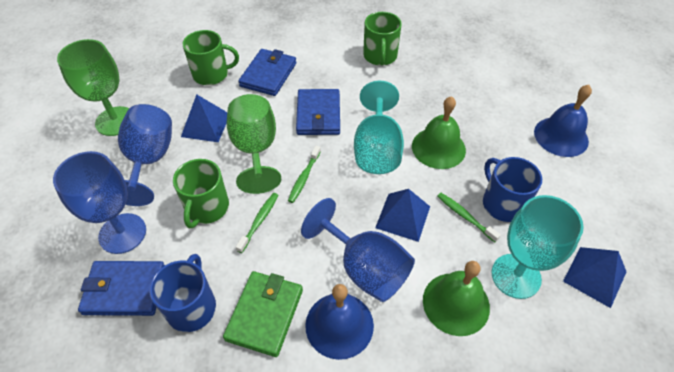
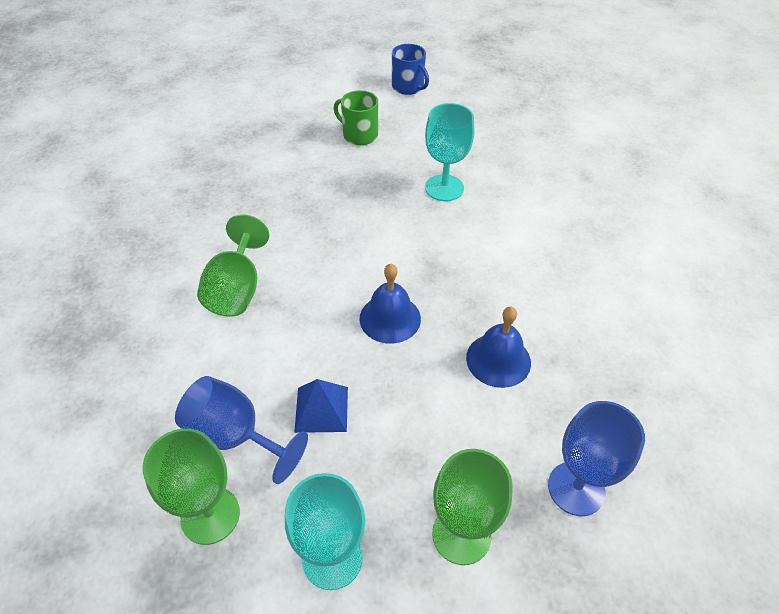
blue goblet: [53,151,146,254] [118,104,172,206] [301,198,415,302] = 3 -> [175,376,308,484] [548,401,645,516] = 2
blue mug: [149,254,216,332] [483,157,542,222] = 2 -> [392,44,429,95] = 1
blue pyramid: [181,94,227,142] [375,189,430,242] [563,247,626,308] = 3 -> [294,379,348,433] = 1
blue wallet: [78,261,165,316] [238,49,296,96] [296,89,340,135] = 3 -> none = 0
green bell: [412,96,466,169] [423,261,490,336] = 2 -> none = 0
green goblet: [57,39,129,136] [226,94,281,194] = 2 -> [143,428,240,545] [197,214,269,317] [432,449,513,565] = 3
green mug: [173,159,229,228] [183,30,239,85] [363,12,402,66] = 3 -> [334,90,378,145] = 1
green toothbrush: [236,193,278,253] [288,146,321,203] [437,193,501,242] = 3 -> none = 0
green wallet: [223,271,303,357] = 1 -> none = 0

